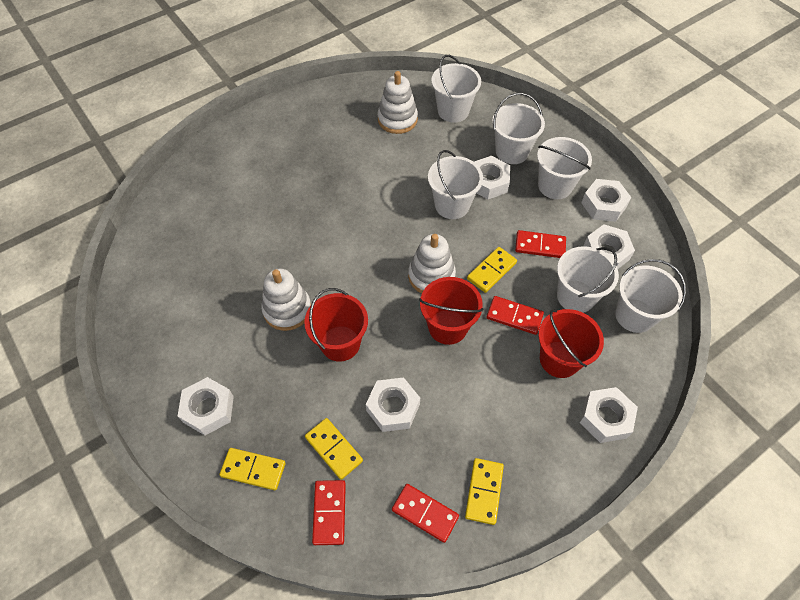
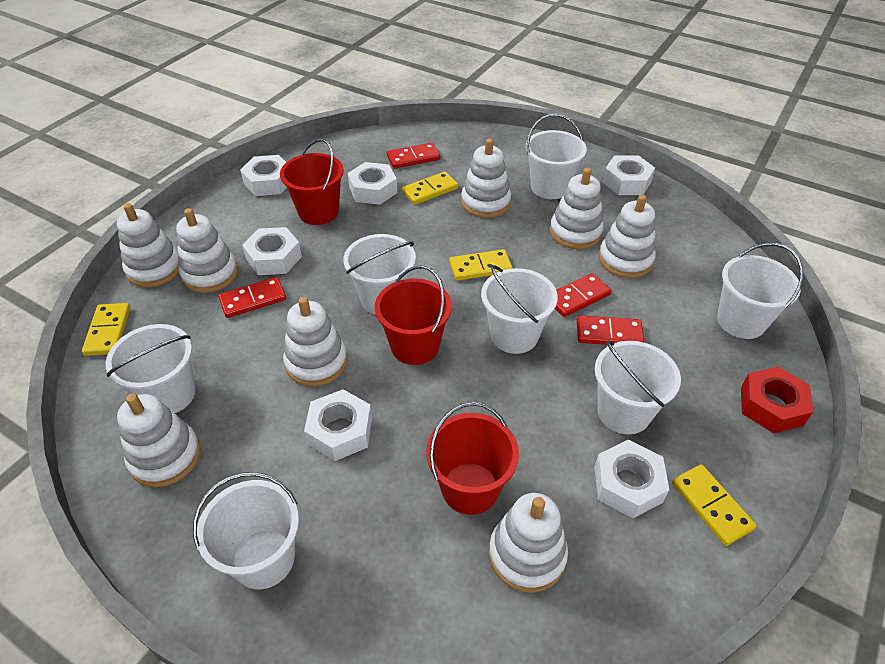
red nut: none = 0 -> [741,366,813,434] = 1
white bucket: [428,150,483,219] [431,55,481,123] [492,93,545,164] [537,137,592,199] [557,246,619,313] [615,259,686,333] = 6 -> [106,324,196,413] [193,472,299,589] [343,234,416,315] [481,265,558,354] [526,114,587,199] [595,340,681,434] [717,243,803,339] = 7
white stacking toy: [261,269,311,331] [378,71,418,134] [408,234,456,294] = 3 -> [117,203,179,287] [117,394,201,487] [176,208,238,293] [283,297,348,386] [461,138,511,218] [489,493,568,593] [550,168,603,249] [599,194,655,278] = 8

